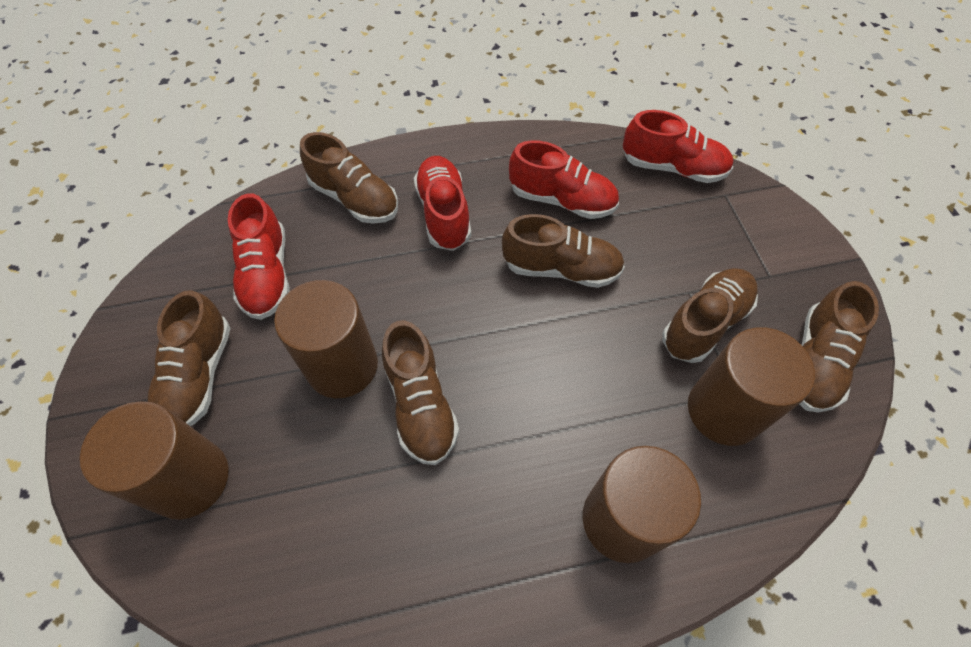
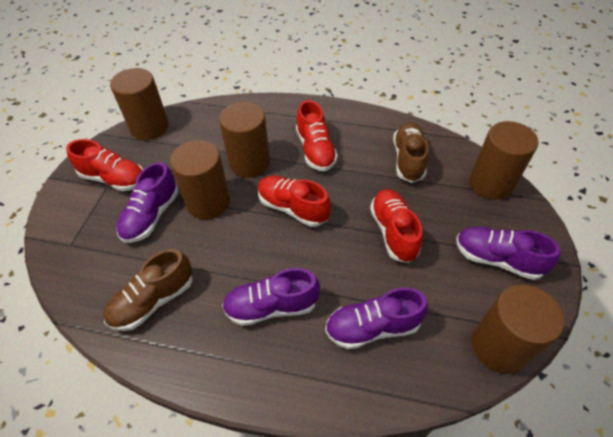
brown cylinder: [80,401,229,519] [274,280,378,398] [583,446,701,563] [688,327,815,446] = 4 -> [110,68,169,140] [170,140,230,219] [219,102,270,178] [470,121,538,200] [472,284,564,374] = 5
brown shoe: [147,290,230,426] [300,132,398,224] [382,320,459,465] [502,214,625,288] [662,268,758,363] [799,281,879,413] = 6 -> [103,249,193,331] [393,122,429,183] = 2
purple shoe: none = 0 -> [116,162,179,243] [222,268,320,326] [325,287,428,349] [456,227,561,280] = 4

